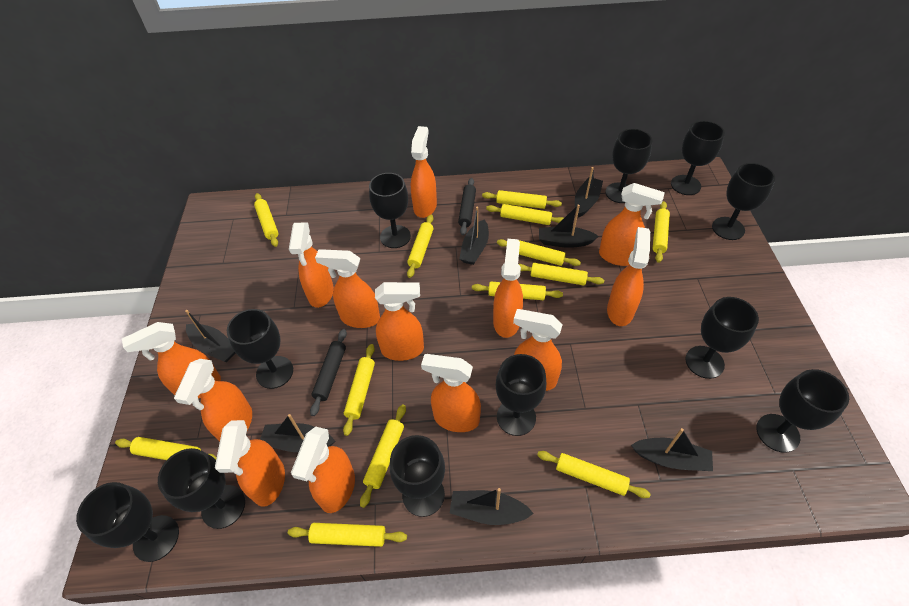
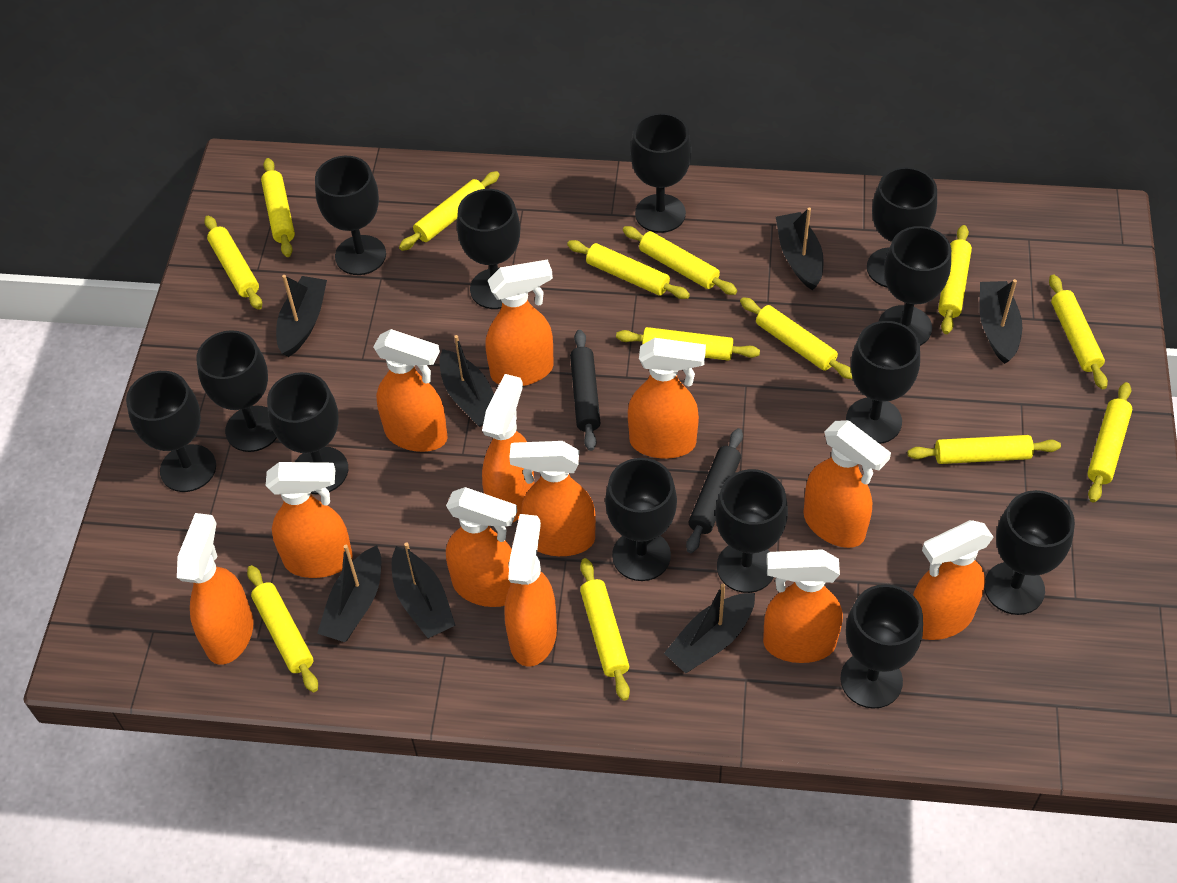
black goblet: [76,482,179,562] [158,448,245,529] [227,309,293,389] [369,173,411,248] [390,435,445,517] [496,354,546,436] [605,129,653,203] [671,121,725,195] [685,297,759,379] [712,163,775,240] [756,369,849,453] = 11 -> [126,371,216,492] [196,330,277,452] [267,372,348,494] [315,156,386,275] [457,189,520,309] [605,458,677,581] [630,113,692,233] [715,469,788,593] [840,584,923,709] [846,321,920,444] [867,167,937,288] [879,226,951,346] [984,490,1075,615] = 13
orange spray bottle: [122,322,221,399] [174,359,252,441] [215,420,285,507] [289,223,334,308] [291,427,355,513] [315,249,380,328] [375,282,424,361] [411,126,437,218] [421,354,481,432] [493,239,523,338] [513,309,563,391] [599,183,665,266] [607,227,650,326] = 13 -> [177,513,254,665] [266,462,353,578] [374,329,448,452] [446,487,517,607] [482,374,535,522] [485,259,554,386] [505,514,557,667] [509,441,596,556] [628,338,706,459] [763,549,843,663] [803,420,891,548] [913,520,994,640] = 12

